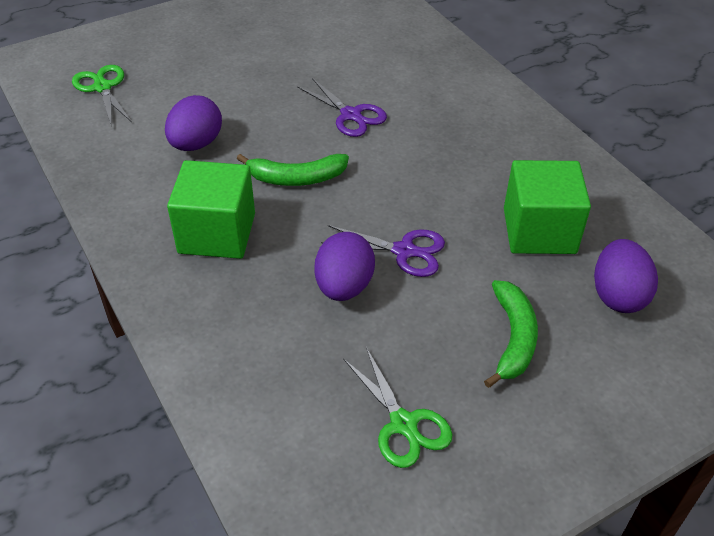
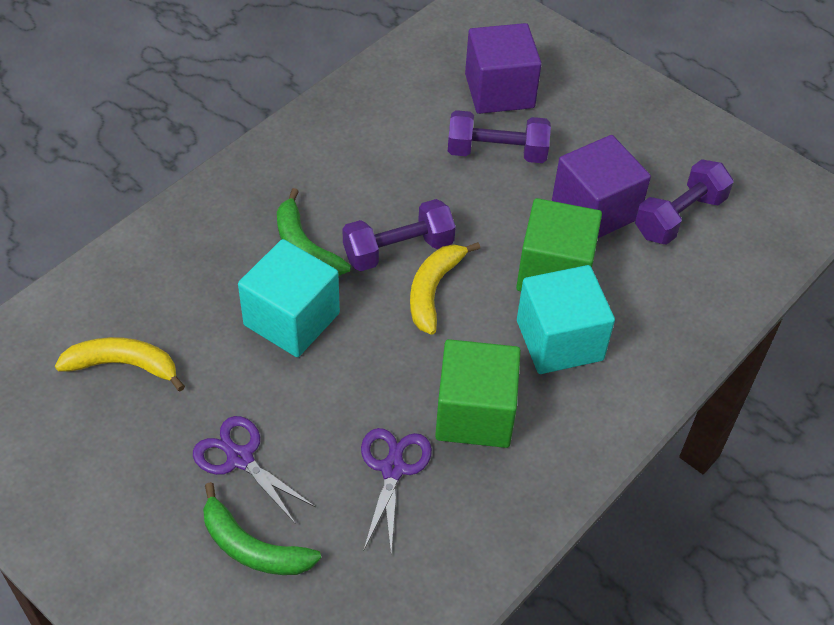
green scissors: [72,65,132,127] [343,347,453,468] = 2 -> none = 0
purple cube: none = 0 -> [465,23,542,114] [552,135,651,238] = 2
purple dumbbell: none = 0 -> [342,199,456,271] [448,110,551,163] [635,159,733,245] = 3
purple egg: [165,95,222,151] [315,232,375,301] [594,239,658,313] = 3 -> none = 0
turquoise cube: none = 0 -> [238,239,340,357] [517,265,615,374] = 2
yellow banana: none = 0 -> [55,337,185,391] [410,242,480,335] = 2

